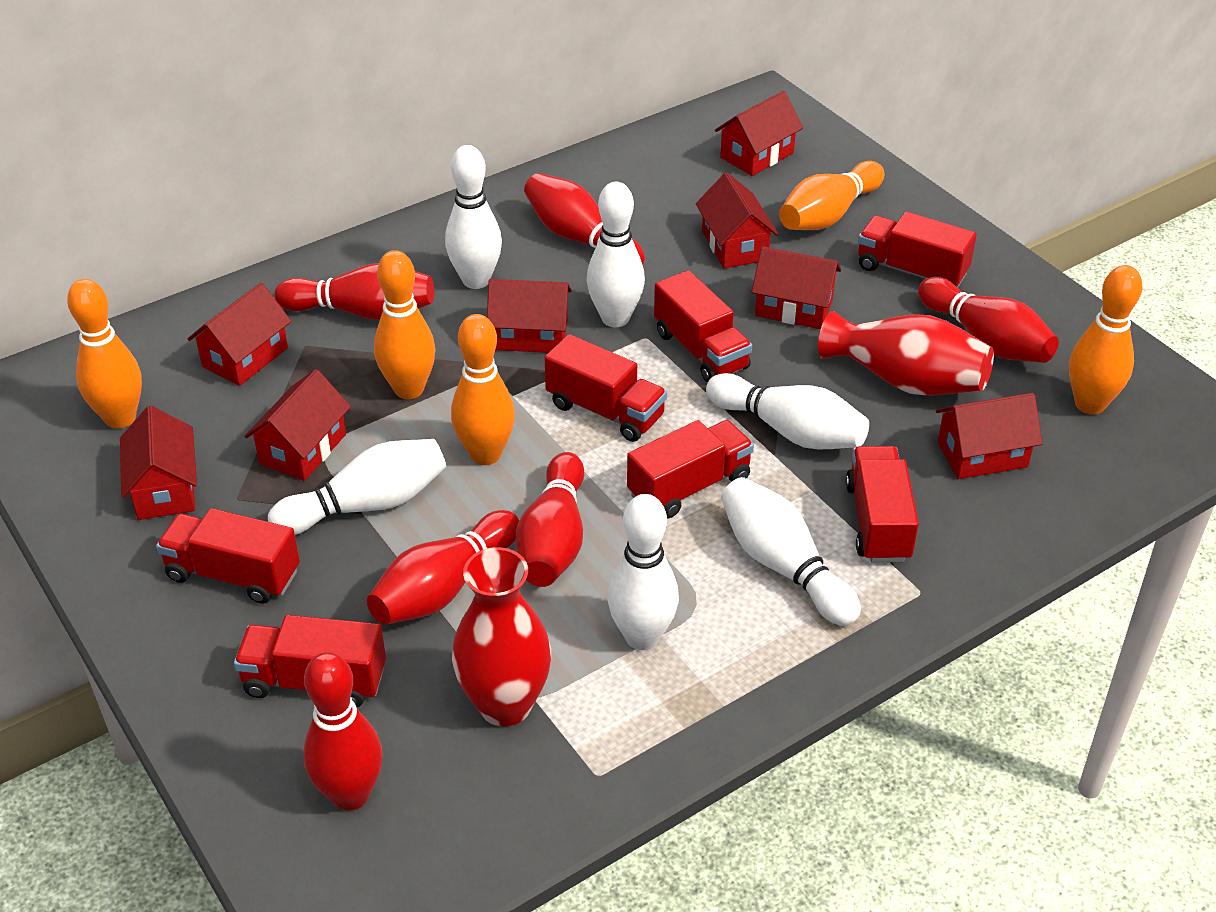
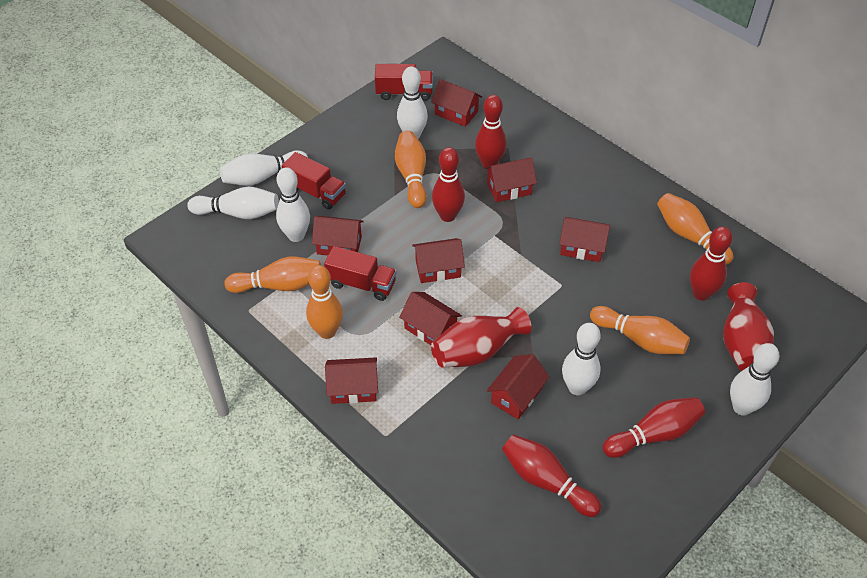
red bowling pin: [275,263,434,320] [303,652,383,810] [367,510,519,625] [516,452,584,587] [524,173,645,265] [918,277,1059,363] = 6 -> [432,147,465,222] [475,95,507,169] [502,434,601,517] [603,397,705,458] [690,226,732,301] = 5
red truck: [156,508,300,604] [234,615,386,707] [545,334,667,442] [627,420,754,518] [654,270,752,383] [846,446,919,563] [858,212,977,288] = 7 -> [282,152,346,209] [324,246,396,301] [375,64,433,101] = 3

